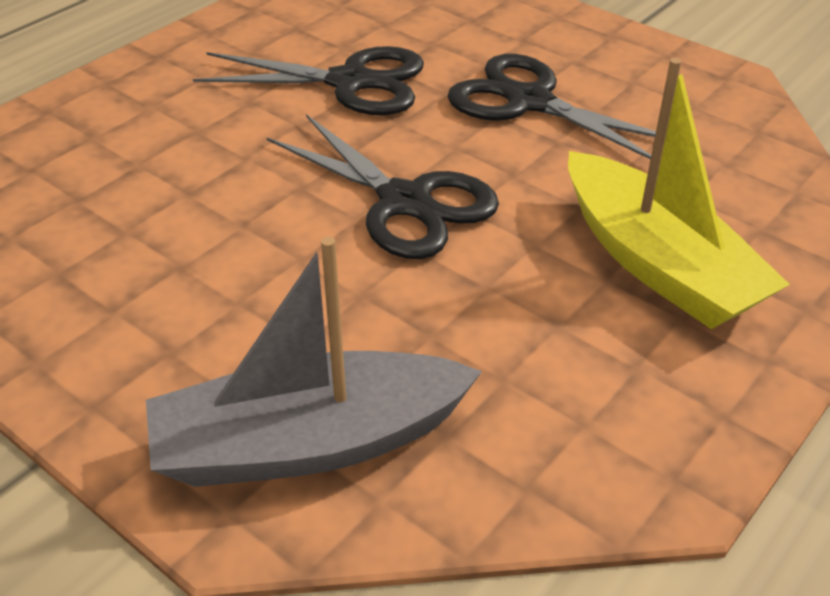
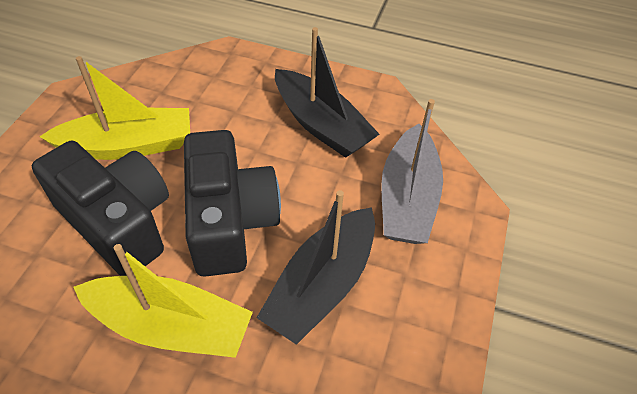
black boat: none = 0 -> [257,190,375,345] [275,27,379,158] = 2
black camera: none = 0 -> [32,141,169,276] [184,130,281,277] = 2
black scissors: [193,46,424,115] [267,114,499,259] [447,54,656,160] = 3 -> none = 0
yellow boat: [568,58,790,329] = 1 -> [39,56,190,160] [73,244,253,358] = 2

